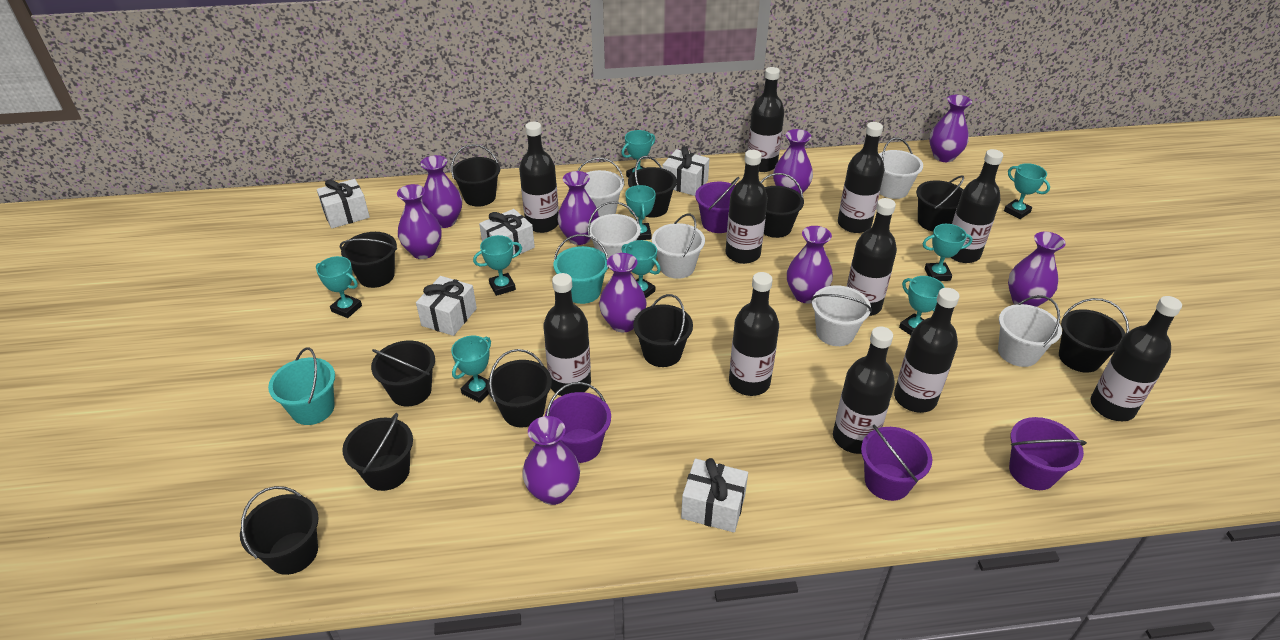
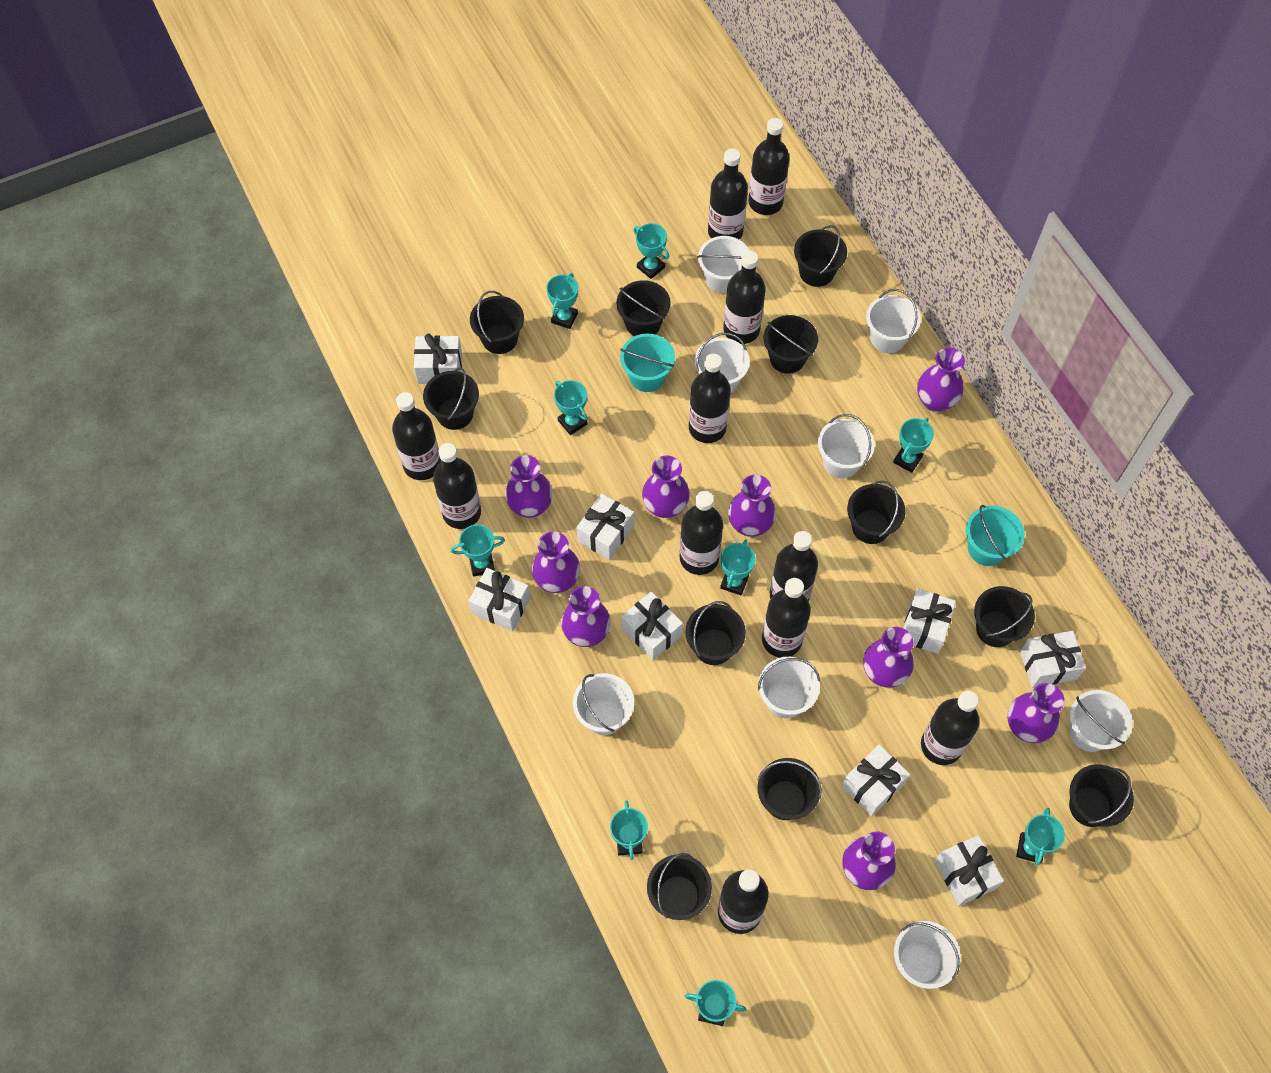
purple bucket: [545,382,611,463] [695,177,740,233] [861,425,932,501] [1009,417,1087,490] = 4 -> none = 0
white bucket: [577,157,624,217] [588,201,641,258] [652,214,705,279] [811,285,872,346] [879,137,923,199] [998,295,1062,367] = 6 -> [573,673,634,735] [695,333,750,394] [697,236,750,293] [758,657,820,718] [818,414,875,478] [866,289,921,353] [894,921,961,989] [1069,690,1133,752] = 8
white gift: [317,179,370,228] [416,276,477,336] [479,209,535,255] [662,146,709,196] [681,458,748,532] = 5 -> [414,334,462,384] [469,568,530,631] [576,493,634,560] [622,591,683,660] [841,745,910,816] [903,588,956,654] [935,835,1004,906] [1020,631,1086,688] = 8

